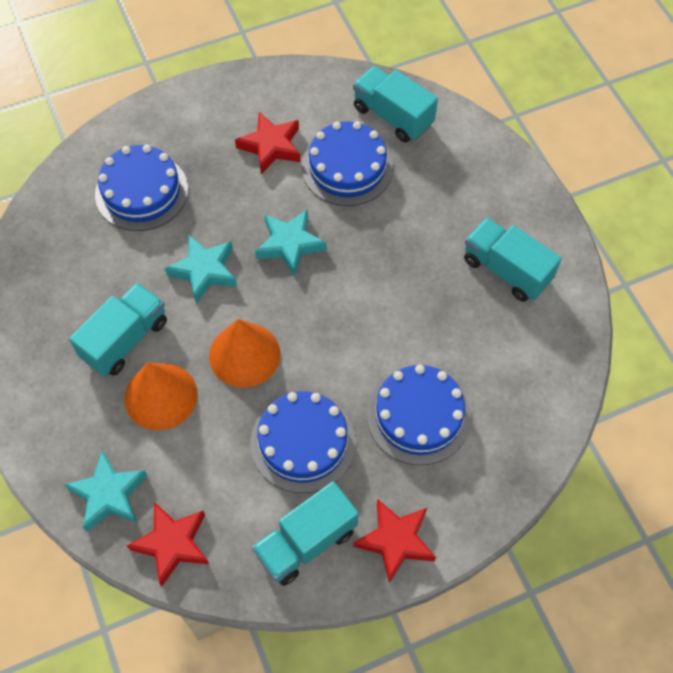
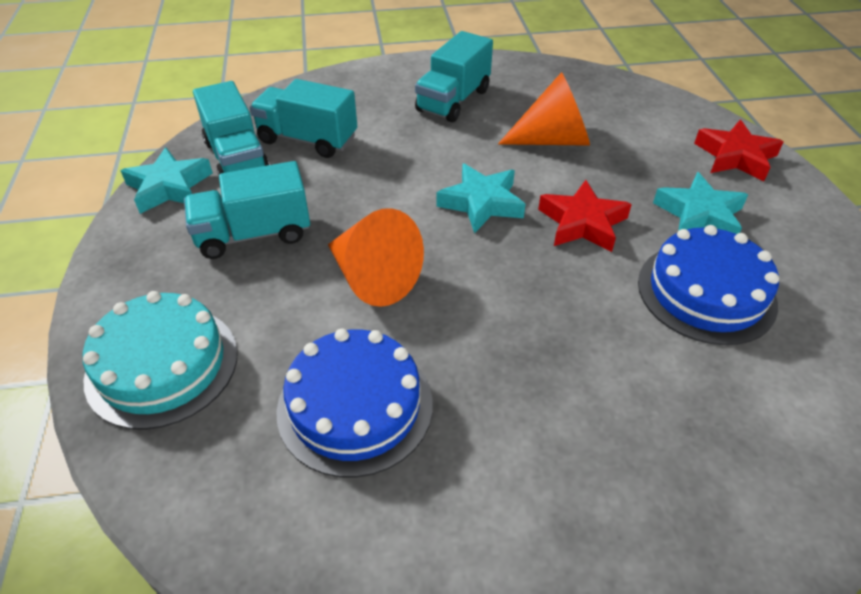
blue cake: [95,144,188,231] [251,391,356,493] [302,121,393,206] [367,365,471,465] = 4 -> [276,328,433,478] [638,225,779,345] = 2
red star: [127,502,209,586] [235,112,300,174] [353,499,436,583] = 3 -> [538,180,632,252] [694,120,783,181] = 2
turquoise cake: none = 0 -> [83,291,238,430] = 1

